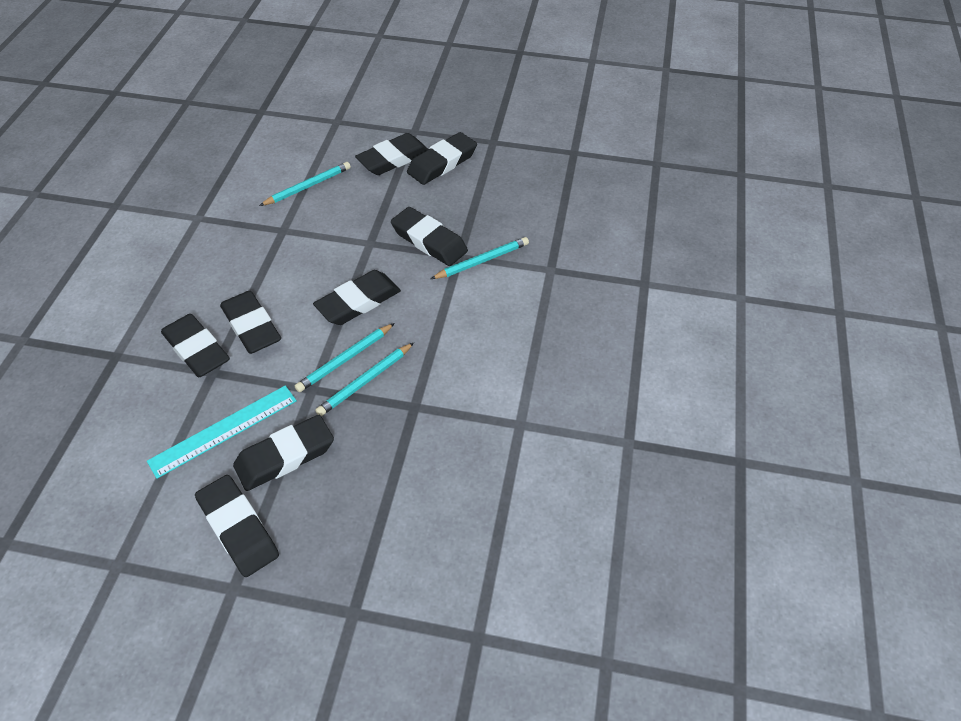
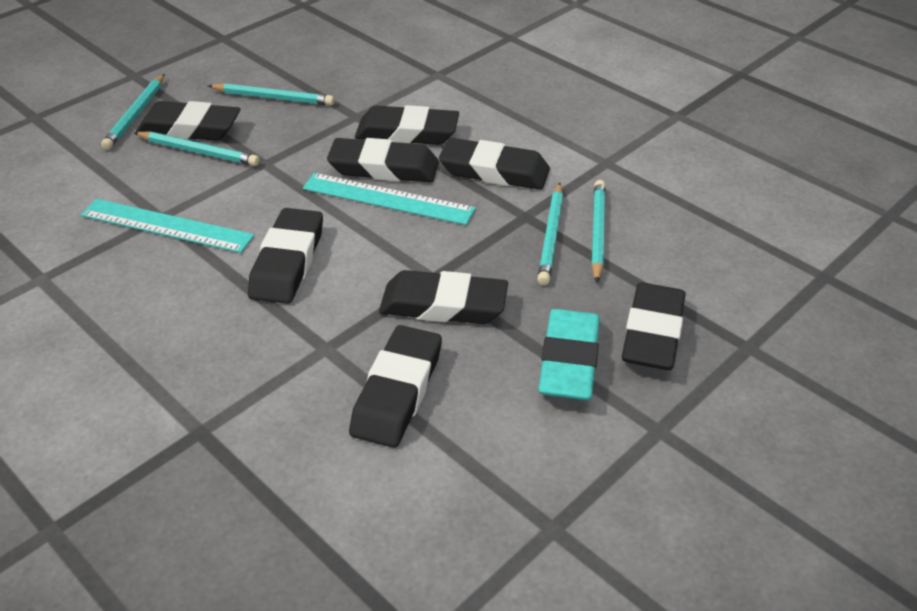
turquoise eraser: none = 0 -> [538,309,600,400] = 1
turquoise pencil: [259,162,351,206] [295,323,395,392] [315,343,414,416] [431,237,529,279] = 4 -> [101,74,165,150] [134,132,260,166] [208,83,334,106] [537,183,563,285] [591,180,606,283] = 5
turquoise ruler: [147,385,297,479] = 1 -> [81,199,255,253] [303,173,476,225] = 2

